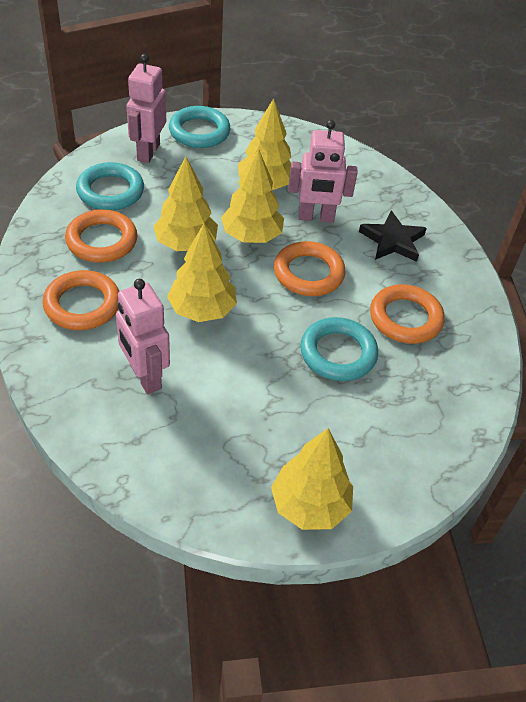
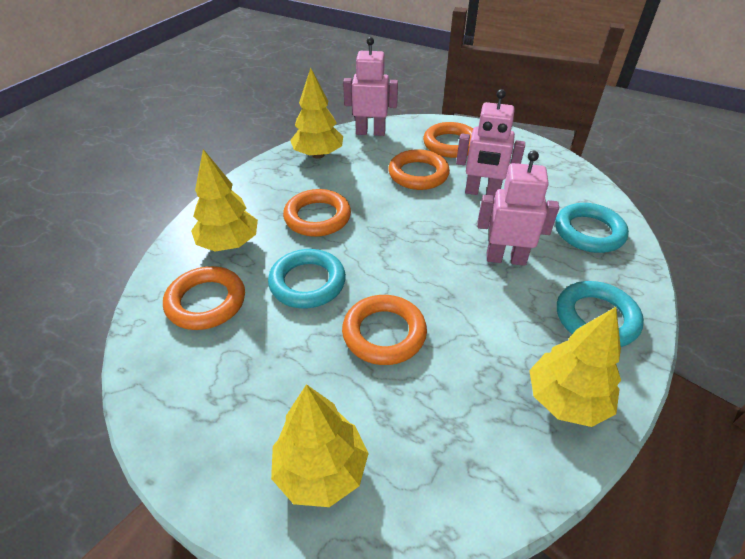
black star: [359,210,427,262] = 1 -> none = 0
orange ring: [43,270,119,330] [65,209,137,263] [274,241,346,296] [370,285,445,344] = 4 -> [163,266,245,330] [283,189,351,237] [342,295,427,365] [388,149,450,190] [423,122,473,158] = 5
yellow tree: [153,156,218,251] [167,224,237,322] [221,149,284,243] [238,98,291,190] [271,428,353,530] = 5 -> [191,149,258,252] [271,384,369,507] [290,68,343,159] [529,307,621,427] = 4

